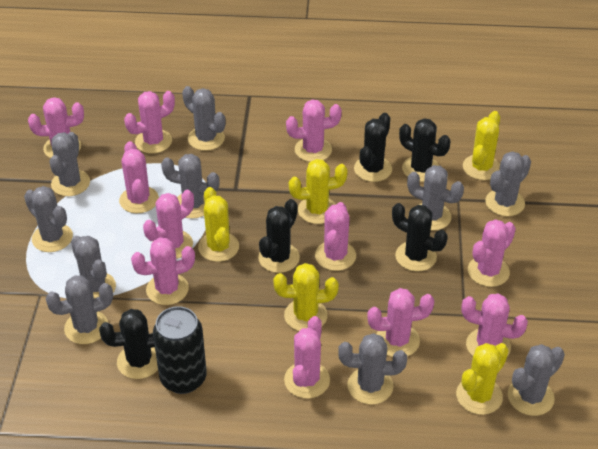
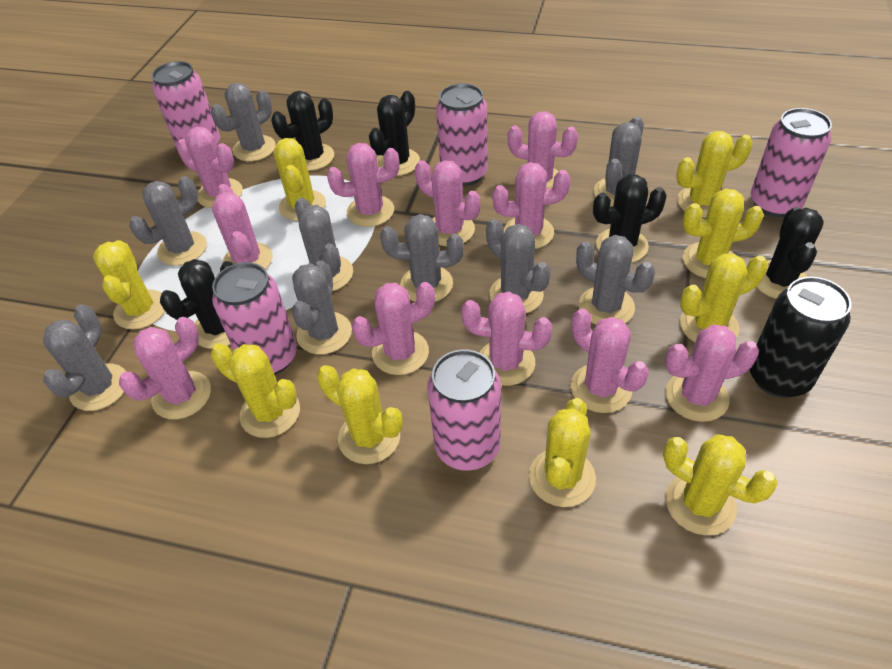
grey cactus: [24,186,73,252] [46,275,113,344] [50,132,90,196] [71,236,116,298] [161,154,220,219] [182,86,226,151] [338,333,407,405] [407,165,464,230] [485,151,531,216] [508,344,565,416] = 10 -> [43,304,126,411] [129,176,207,266] [211,83,276,161] [292,260,352,355] [295,198,353,291] [380,214,463,302] [486,219,551,313] [576,235,655,325] [594,116,644,207] = 9
pink can: none = 0 -> [152,61,220,148] [212,262,297,375] [427,349,501,471] [436,83,488,186] [751,108,832,217] = 5
yellow cactus: [198,187,239,262] [273,263,339,331] [289,159,348,224] [456,343,509,415] [463,111,500,180] = 5 -> [93,240,165,330] [211,343,300,438] [273,138,326,221] [317,365,403,464] [529,398,596,507] [663,434,778,535] [676,131,753,218] [680,254,768,342] [682,188,764,278] = 9

